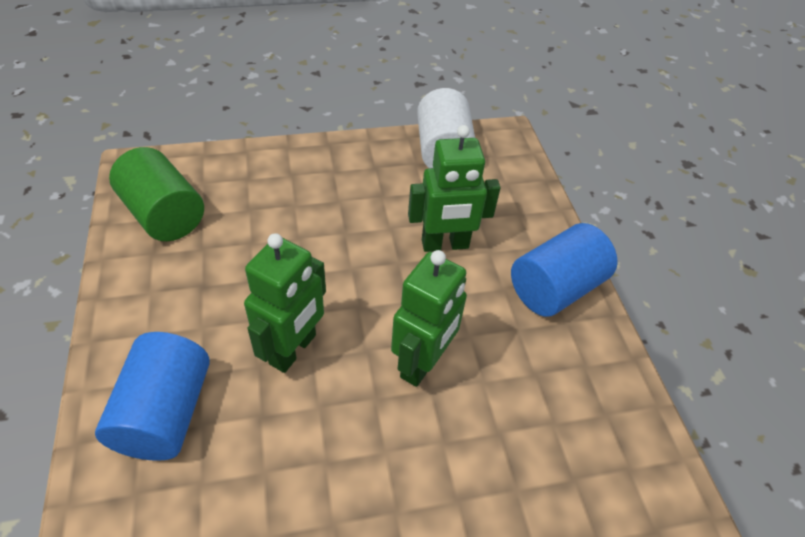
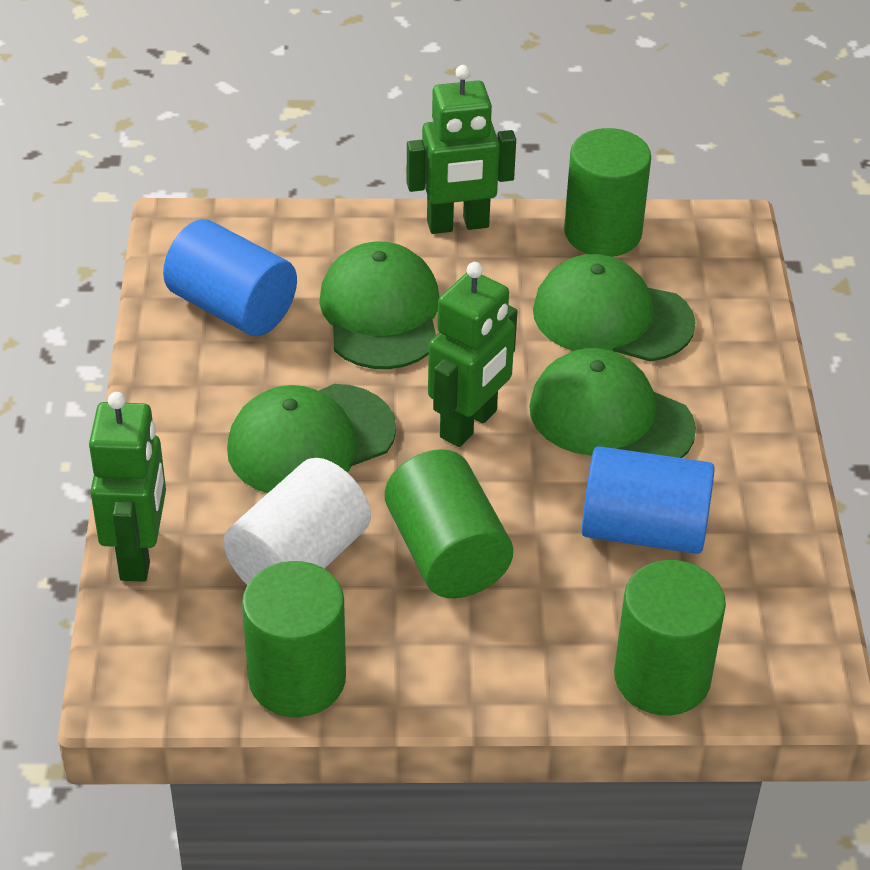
green cap: none = 0 -> [227,384,396,493] [319,241,440,369] [529,348,696,458] [533,254,696,362] = 4
green cylinder: [109,147,204,241] = 1 -> [242,561,346,717] [385,449,513,598] [564,128,651,257] [614,560,726,715] = 4

